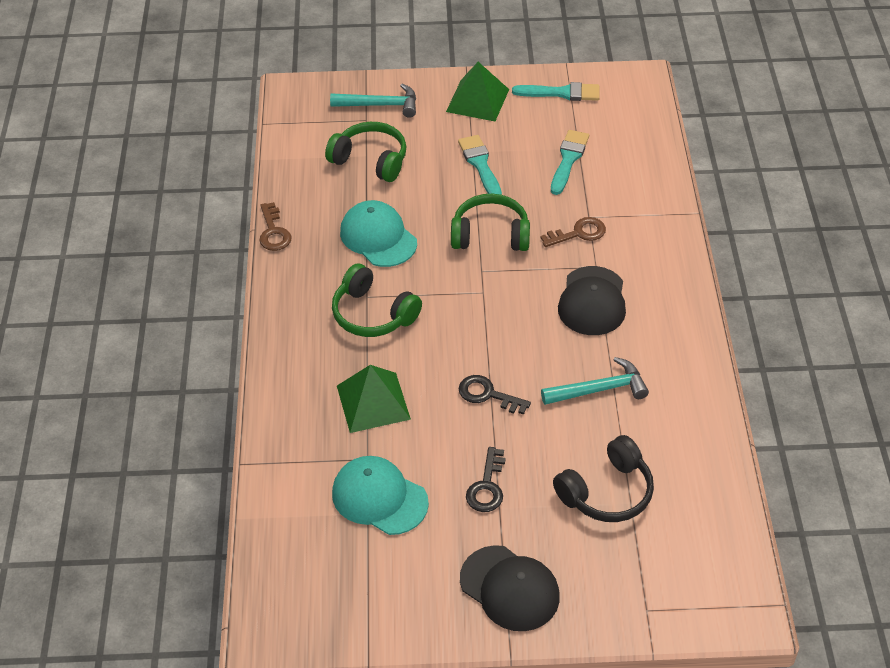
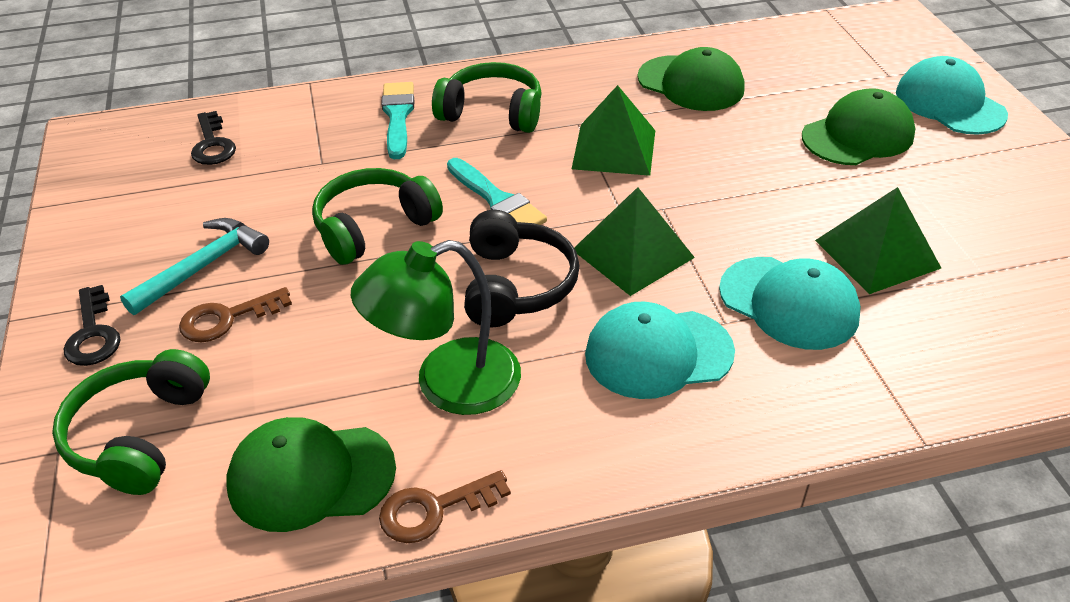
black cap: [460,545,560,631] [558,266,626,335] = 2 -> none = 0
green cap: none = 0 -> [227,417,396,532] [637,47,745,111] [802,88,915,165] = 3
green lamp: none = 0 -> [351,240,521,415] = 1
green pyramid: [337,365,411,433] [446,62,509,121] = 2 -> [572,85,655,176] [574,187,695,296] [815,187,941,294] = 3
turquoise brush: [458,135,502,195] [512,82,600,101] [551,130,589,195] = 3 -> [381,82,414,159] [447,158,547,225] = 2
turquoise cap: [332,456,429,535] [340,200,417,267] = 2 -> [585,302,735,399] [719,257,861,350] [896,56,1008,135] = 3
turquoise hammer: [330,84,416,118] [541,357,649,405] = 2 -> [120,218,269,315] = 1

